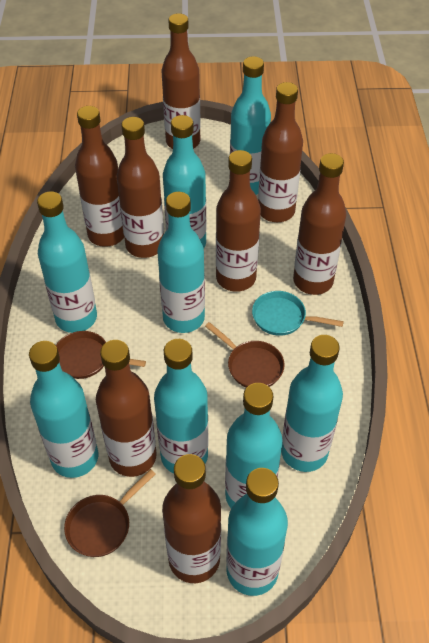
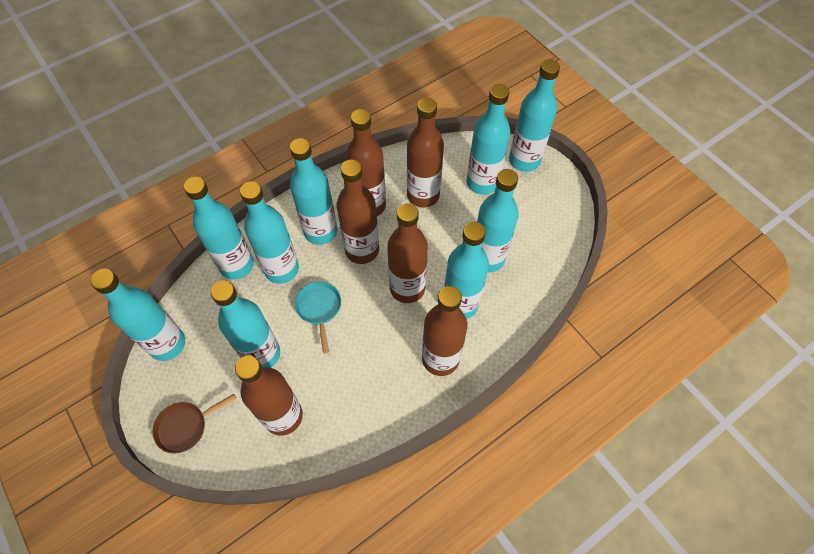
brown bottle: [75,106,124,247] [96,340,157,477] [116,117,164,258] [161,13,201,149] [162,454,221,583] [216,150,261,292] [258,82,303,222] [293,153,346,295] = 8 -> [235,355,303,436] [336,160,379,264] [346,109,386,216] [387,203,428,303] [407,98,444,208] [422,286,468,376] = 6
brown pan: [56,331,146,379] [64,469,155,557] [205,322,285,388] = 3 -> [153,394,236,453] = 1

